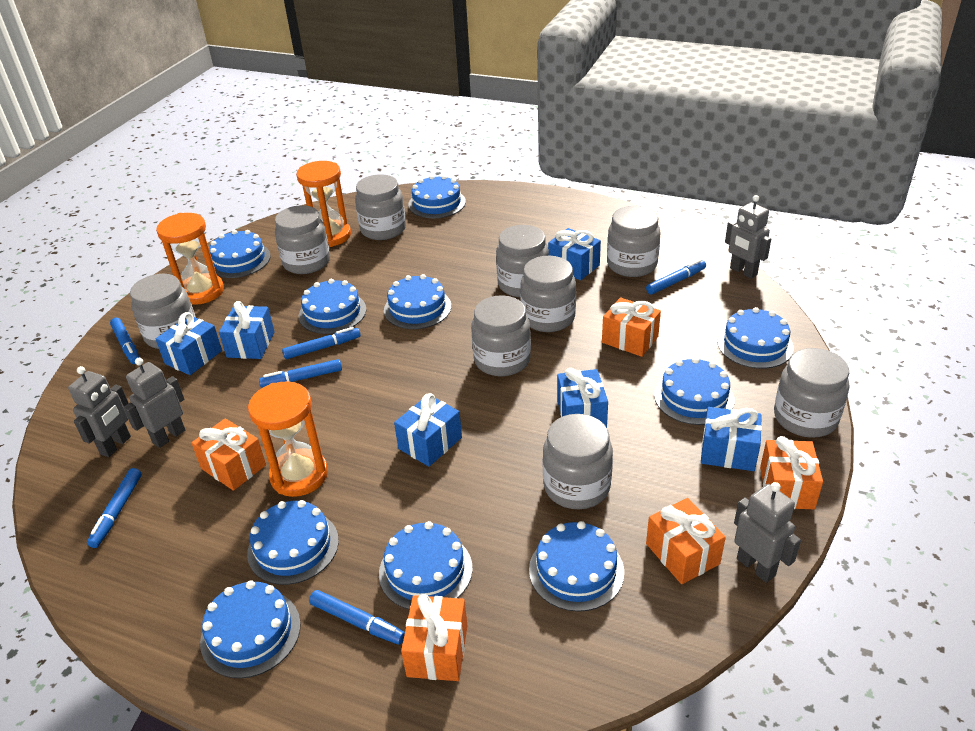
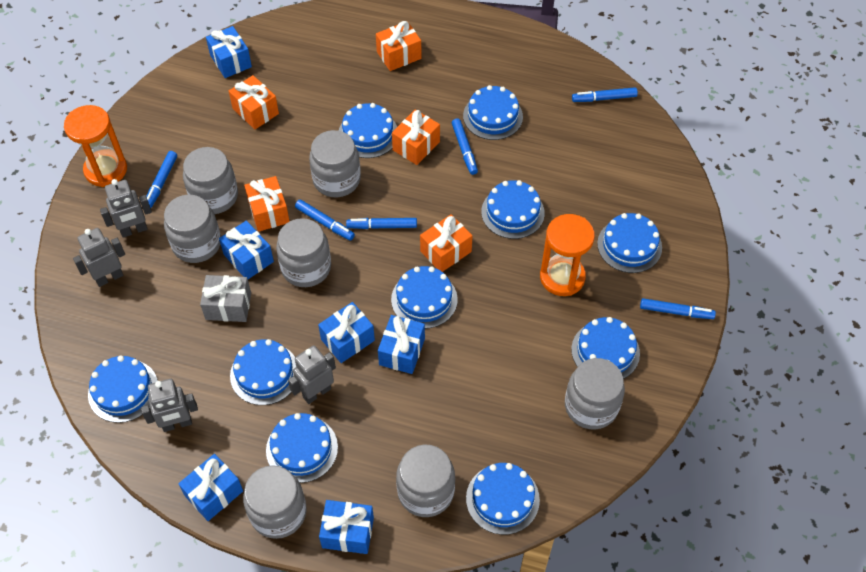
grey gift: none = 0 -> [200,275,251,322] = 1
grey jar: [130,274,196,349] [275,205,330,274] [355,174,406,240] [471,295,531,376] [496,225,549,297] [520,256,576,332] [543,414,613,509] [607,206,661,277] [774,348,849,438] = 9 -> [164,194,221,263] [183,147,238,214] [243,465,307,539] [276,218,331,287] [309,130,361,197] [396,445,455,517] [565,358,625,430] = 7
orange hourglass: [156,213,224,305] [248,381,328,497] [296,161,351,247] = 3 -> [64,105,127,187] [540,214,595,296] = 2

